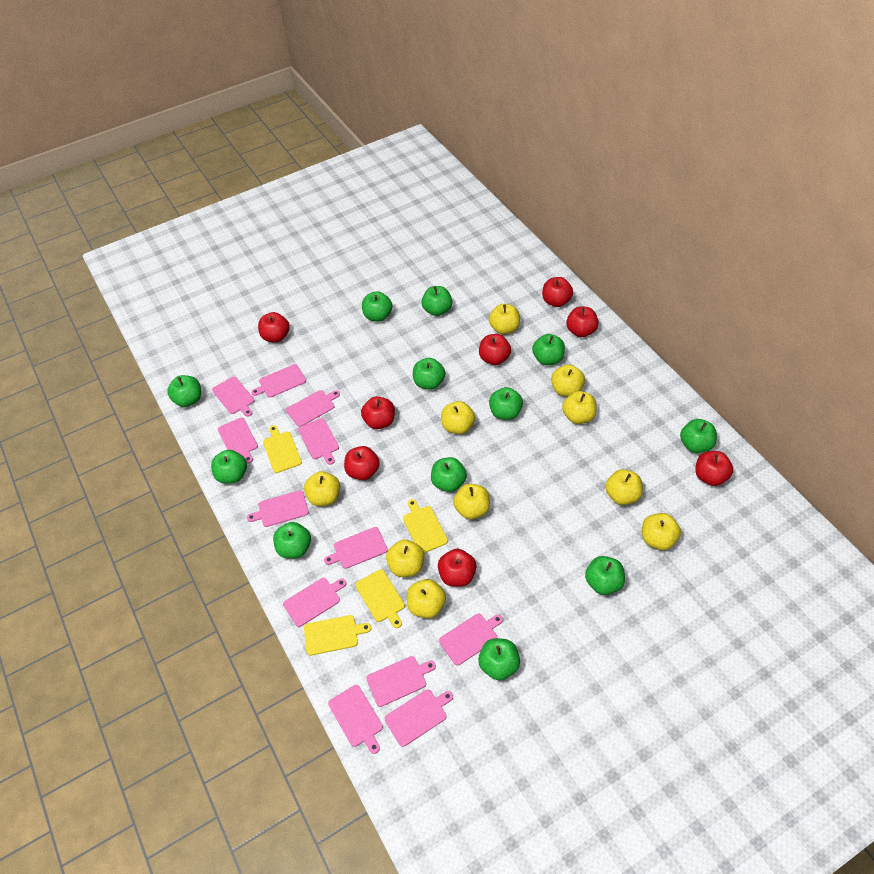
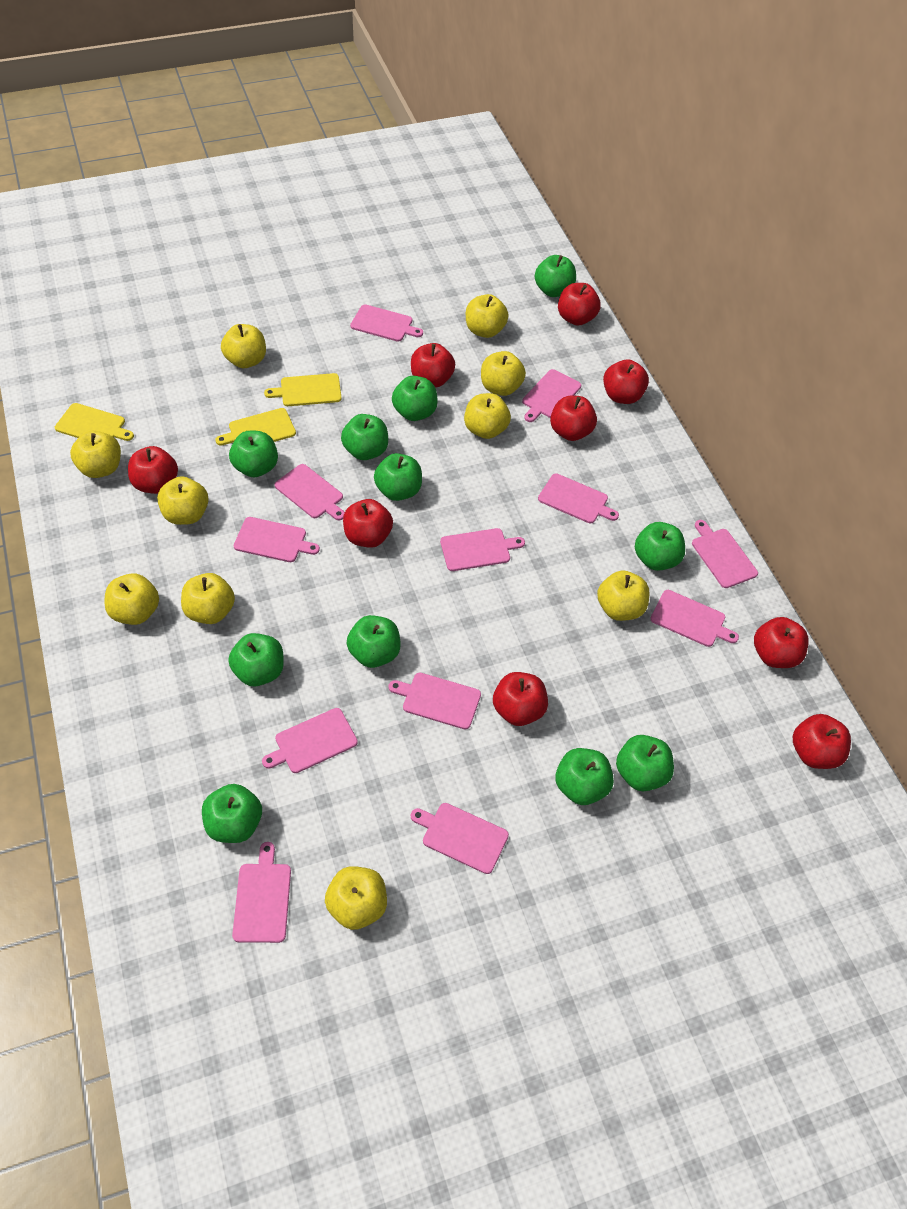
green apple: [167,375,201,407] [211,450,247,484] [273,522,311,558] [362,291,392,322] [413,358,445,390] [422,286,452,316] [431,457,467,492] [478,638,520,680] [489,387,523,420] [532,334,565,365] [585,556,625,595] [680,419,717,453] = 12 -> [202,784,262,843] [228,633,284,686] [229,431,278,477] [341,414,388,460] [347,615,401,668] [374,453,422,501] [392,376,438,421] [535,255,576,297] [555,748,614,805] [616,735,674,791] [635,522,685,571] = 11
red apple: [258,312,290,342] [344,446,380,480] [361,396,395,429] [438,549,477,587] [479,334,511,365] [542,277,573,307] [566,306,599,337] [695,451,733,486] = 8 -> [128,446,178,494] [343,499,393,548] [411,343,455,388] [493,672,548,726] [550,396,597,441] [558,283,601,326] [603,360,649,404] [754,617,809,668] [793,714,851,769] = 9
yellow cutting board: [263,425,302,473] [304,615,371,656] [355,569,405,628] [403,499,448,553] = 4 -> [55,403,134,441] [215,408,296,446] [264,373,342,406] = 3

